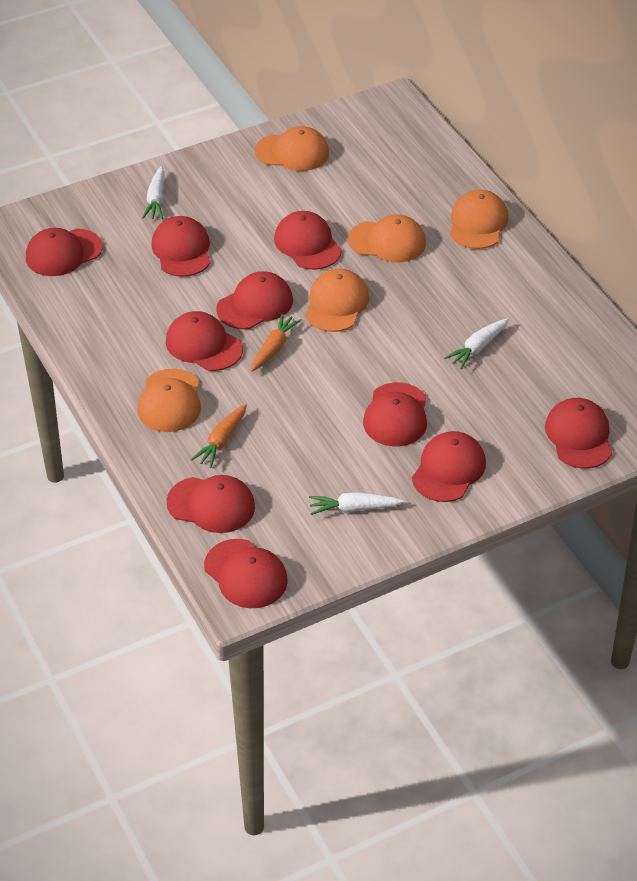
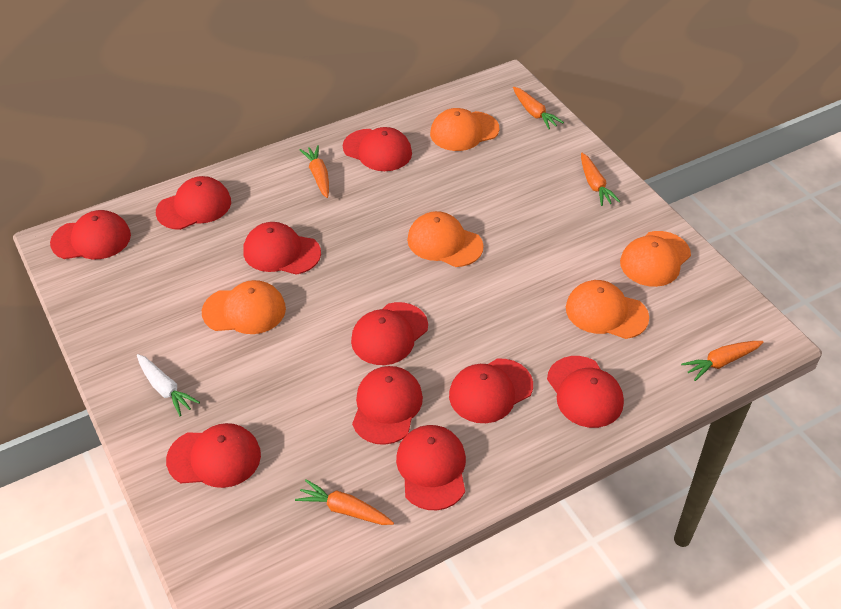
orange carrot: [190,404,247,468] [250,313,302,372] = 2 -> [295,479,394,525] [300,145,329,198] [513,87,564,130] [581,153,621,206] [681,341,763,381] = 5
white carrot: [142,166,165,219] [309,492,404,515] [444,318,509,369] = 3 -> [137,354,200,416] = 1

